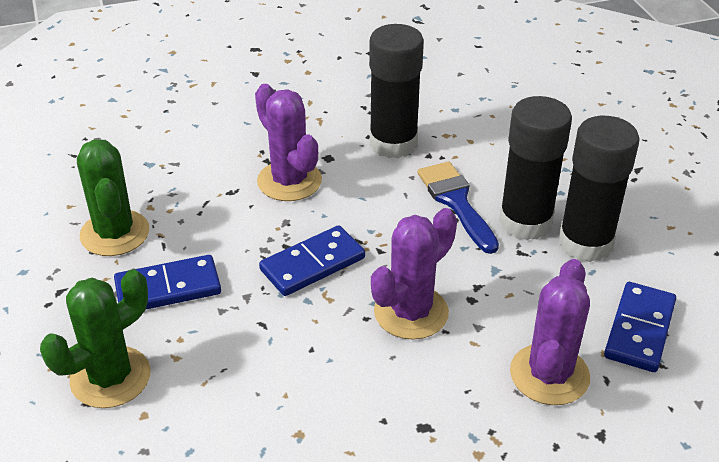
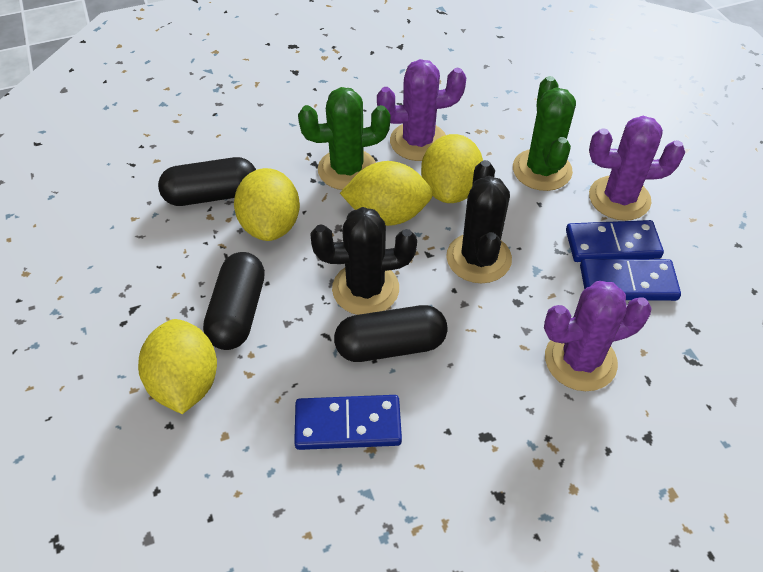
black cactus: none = 0 -> [310,207,417,315] [446,160,512,283] = 2
black capsule: none = 0 -> [158,157,256,206] [203,252,265,350] [334,305,448,362] = 3
black glue stick: [369,24,424,158] [499,96,572,240] [558,116,640,262] = 3 -> none = 0
blue brush: [417,161,499,254] = 1 -> none = 0
yellow lemon: none = 0 -> [138,319,217,414] [234,168,300,241] [340,161,433,226] [421,134,483,203] = 4

